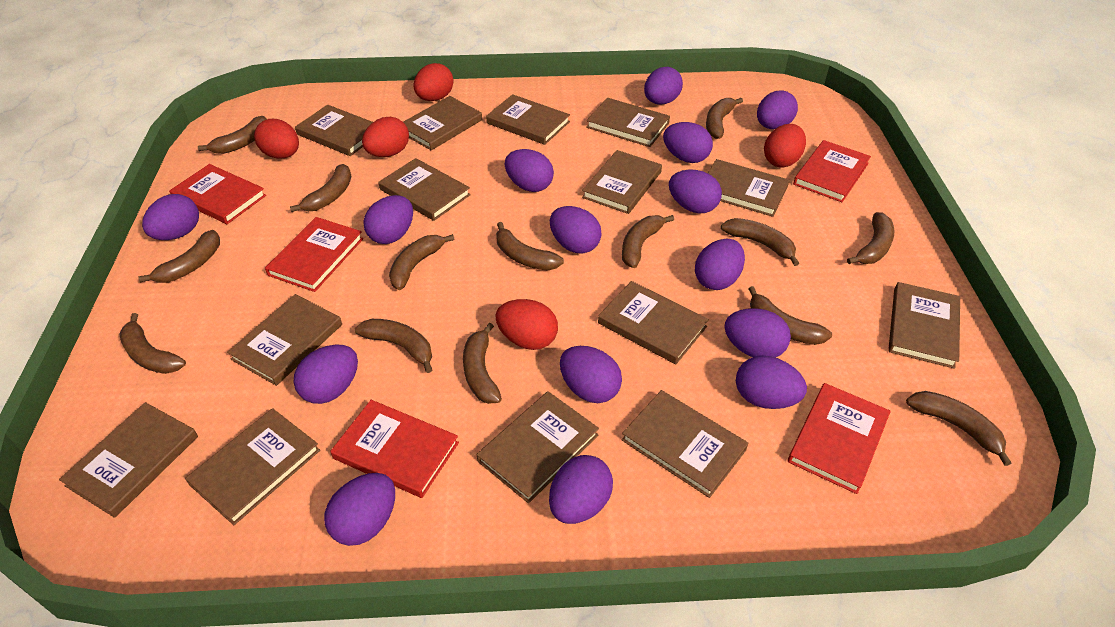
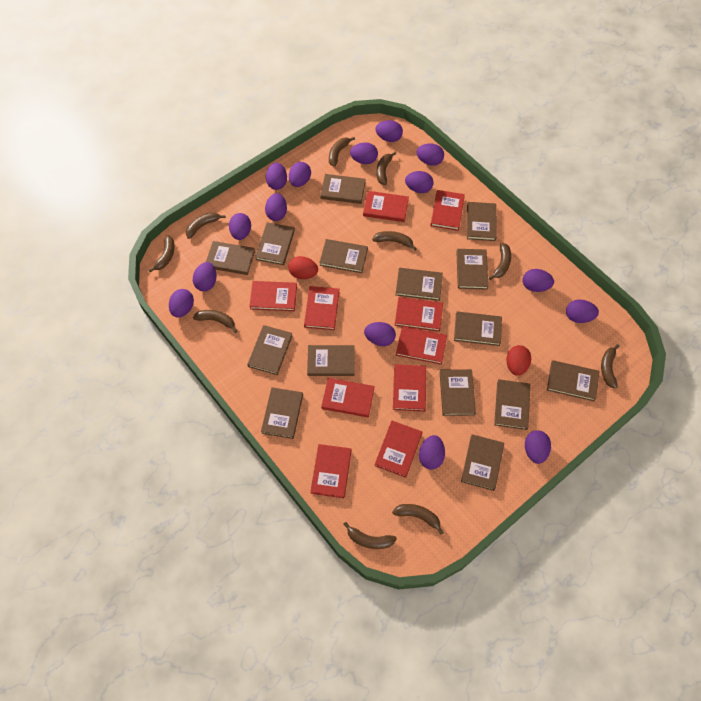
brown banana: [120,313,186,374] [138,230,220,283] [198,116,267,154] [290,164,351,212] [355,319,432,373] [389,234,454,290] [463,323,502,404] [496,222,564,271] [622,215,674,268] [706,98,743,139] [721,218,799,266] [748,286,832,345] [847,212,894,264] [906,391,1011,466] = 14 -> [149,235,175,272] [186,212,226,239] [193,310,237,333] [329,137,355,167] [344,522,397,549] [372,231,416,251] [376,152,396,185] [392,504,444,535] [489,243,511,280] [601,344,620,389] = 10
brown book: [59,402,198,518] [185,408,320,525] [227,294,342,386] [295,105,373,156] [379,158,471,221] [404,96,482,150] [477,391,599,503] [486,94,570,145] [582,150,662,214] [586,98,670,147] [598,281,709,364] [622,390,748,498] [708,159,789,217] [888,282,960,369] = 14 -> [206,241,255,275] [247,325,293,375] [255,222,295,265] [261,387,303,439] [307,345,355,376] [319,239,368,273] [320,174,366,204] [395,268,443,301] [440,369,476,416] [454,311,502,346] [456,249,489,289] [461,434,504,491] [467,202,497,241] [494,379,530,430] [547,360,599,401] = 15
red book: [169,164,266,224] [265,217,363,292] [330,400,459,498] [788,383,891,494] [793,140,871,202] = 5 -> [249,281,297,311] [304,286,339,330] [310,444,352,498] [321,378,375,417] [363,191,409,222] [375,421,423,478] [393,364,426,412] [395,297,443,332] [396,326,447,365] [430,190,465,231] = 10
red egg: [254,119,299,159] [362,117,409,157] [413,63,453,101] [495,299,558,350] [764,124,806,168] = 5 -> [288,256,318,279] [506,345,531,376] = 2

